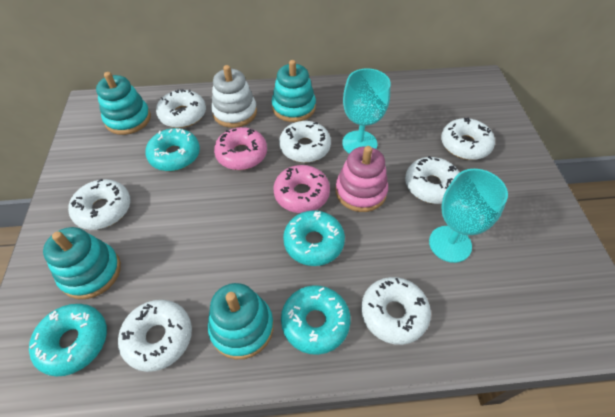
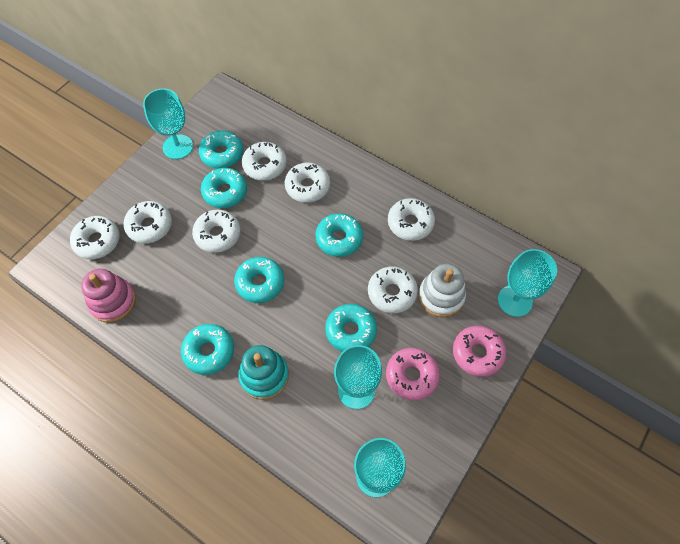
turquoise donut: [29,304,107,377] [145,128,200,171] [281,285,351,355] [283,210,345,266] = 4 -> [181,324,234,375] [199,130,243,169] [201,168,247,208] [234,257,284,303] [315,213,363,257] [325,304,377,352] = 6
turquoise goblet: [342,68,390,154] [429,169,508,263] = 2 -> [143,88,193,159] [334,345,382,409] [354,438,406,497] [498,249,557,317] = 4
turquoise stacking toy: [43,227,121,299] [96,72,151,135] [208,283,274,359] [272,60,316,122] = 4 -> [239,345,289,400] = 1

